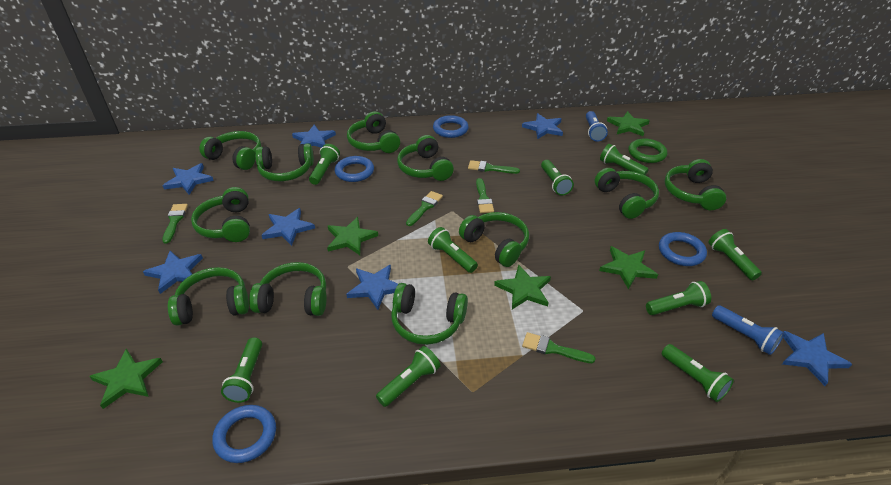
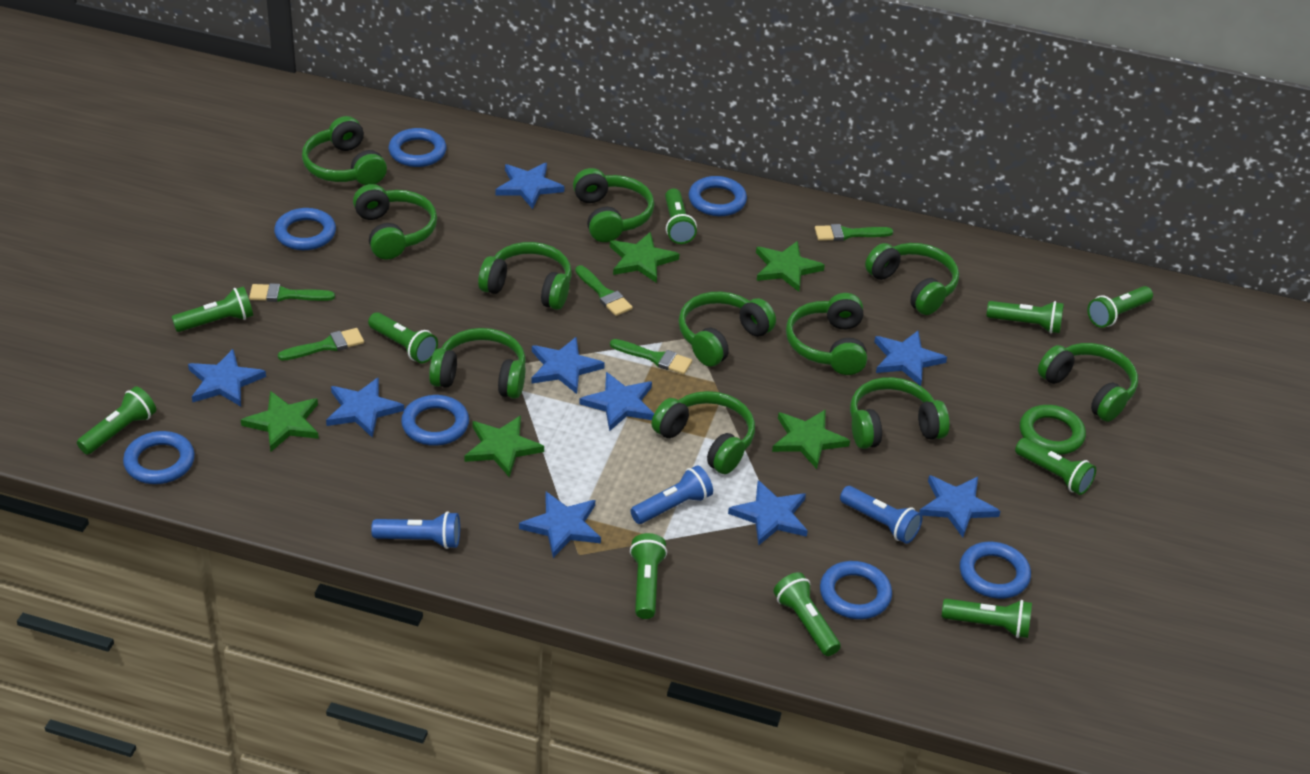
blue flashlight: [586,111,608,142] [712,305,784,355] = 2 -> [371,511,460,549] [630,465,713,524] [840,486,922,544] = 3
blue ring: [212,405,276,463] [335,156,374,182] [433,115,469,138] [659,232,707,266] = 4 -> [123,431,195,484] [274,208,336,250] [389,128,447,167] [401,395,469,446] [689,176,747,216] [820,561,892,619] [960,542,1031,599] = 7
blue star: [143,251,203,294] [162,163,214,195] [261,208,315,246] [292,124,336,148] [346,265,398,310] [522,113,563,139] [782,331,852,386] = 7 -> [188,349,266,406] [326,378,404,438] [495,163,564,209] [519,492,601,558] [531,337,605,394] [579,372,654,431] [728,480,808,546] [874,331,947,386] [919,475,1001,537] = 9
green flashlight: [221,337,262,403] [309,144,340,185] [376,346,441,407] [428,227,478,273] [541,160,574,196] [600,144,649,175] [646,281,711,315] [662,344,734,402] [708,229,762,280] = 9 -> [77,386,156,454] [172,287,253,332] [368,312,438,363] [630,533,667,619] [665,188,697,244] [773,572,841,656] [942,599,1032,638] [986,301,1064,333] [1015,438,1096,495] [1087,286,1153,328] = 10

